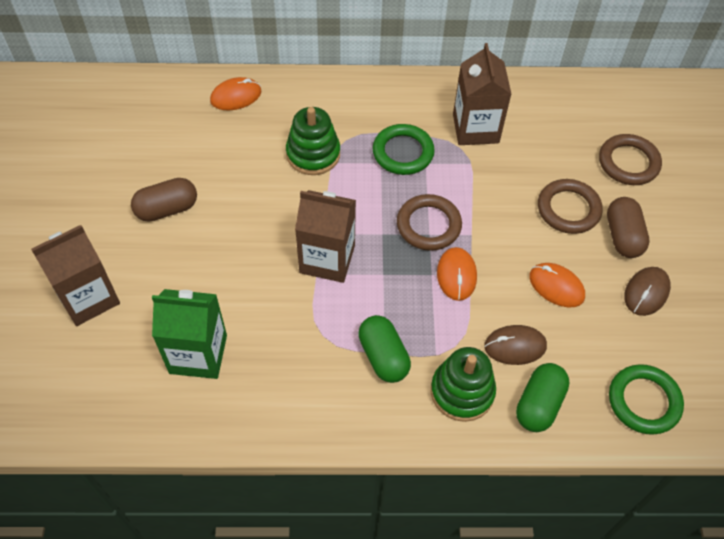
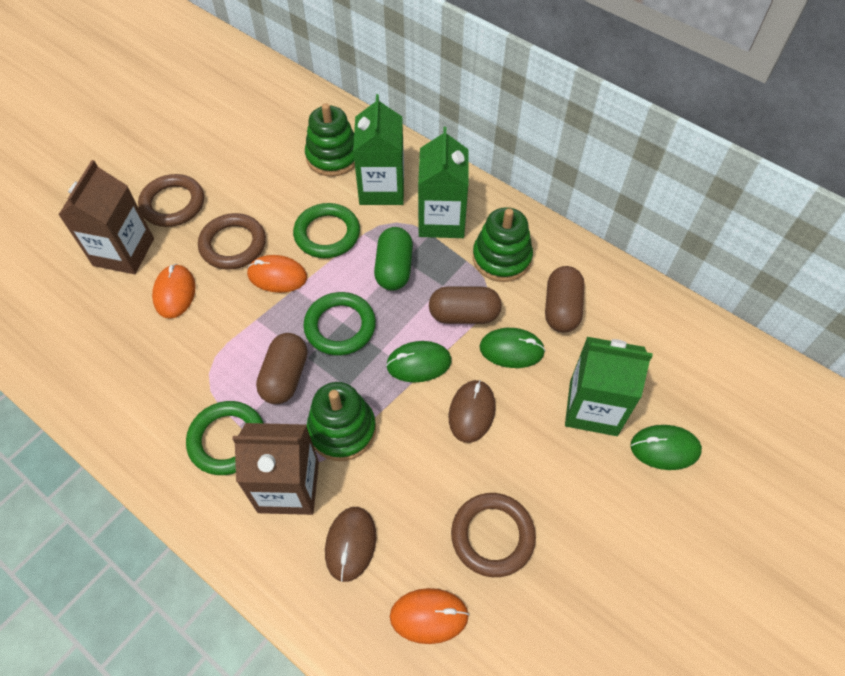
brown capsule: [131,178,197,222] [607,197,649,258] = 2 -> [256,333,307,404] [429,286,502,324] [545,266,584,332] = 3
brown carton: [31,225,120,326] [295,190,356,283] [453,43,511,145] = 3 -> [59,160,154,274] [232,423,319,515] = 2
green capsule: [358,315,411,383] [516,363,570,432] = 2 -> [374,227,413,291] = 1
green carton: [152,289,227,379] = 1 -> [353,94,404,205] [418,127,469,238] [565,337,653,436] = 3
green mouse: none = 0 -> [386,341,451,382] [480,328,545,368] [630,425,702,470] = 3
green ring: [373,124,435,175] [609,364,684,435] = 2 -> [186,401,264,475] [293,203,360,258] [303,292,376,356] = 3
green stacking toy: [286,107,340,175] [431,347,496,422] = 2 -> [305,103,355,177] [307,382,376,461] [473,207,533,282] = 3

